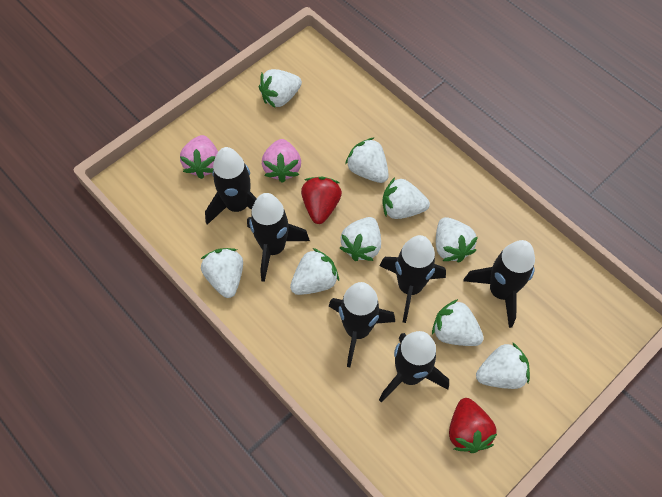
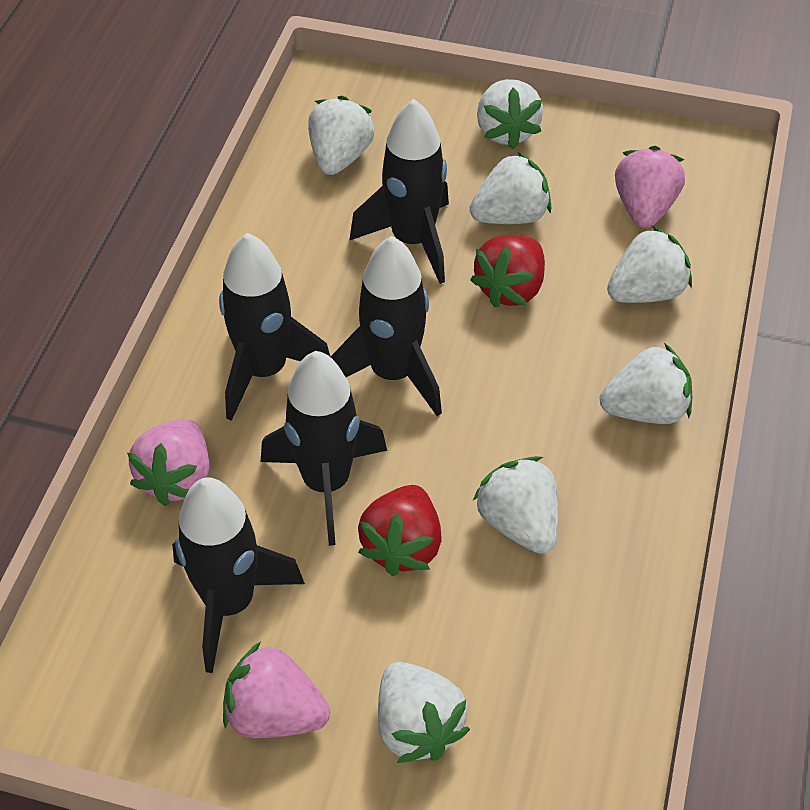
black rocket: [205,147,257,225] [247,193,310,282] [329,282,395,367] [379,331,449,403] [380,235,446,323] [463,240,535,328] = 6 -> [172,478,305,673] [219,233,330,421] [261,351,387,546] [331,236,442,416] [349,99,449,284] = 5
pink strawberry: [180,135,218,179] [262,139,301,183] = 2 -> [127,419,210,506] [223,641,330,738] [615,146,685,228] = 3
white strawberry: [201,248,243,298] [259,69,302,108] [290,248,339,295] [340,217,381,261] [345,137,389,183] [382,177,430,219] [432,299,484,346] [436,217,478,262] [476,342,530,389] = 9 -> [308,95,375,175] [378,662,470,763] [470,152,551,224] [473,456,558,554] [477,79,543,150] [600,343,692,424] [607,226,692,303] = 7

